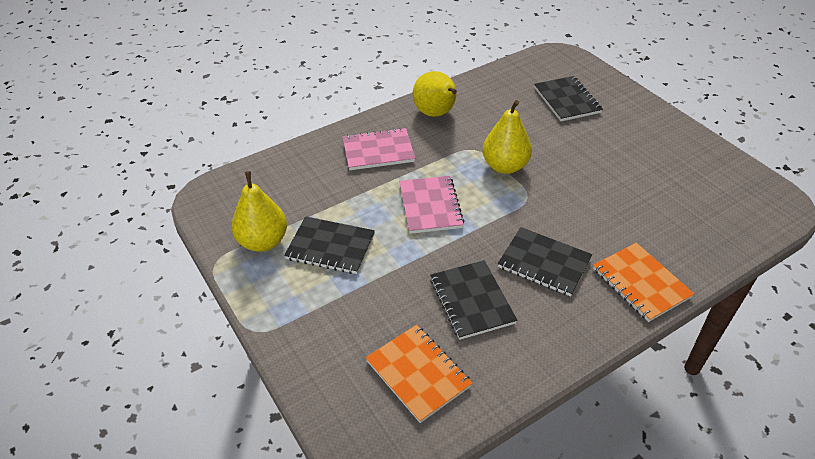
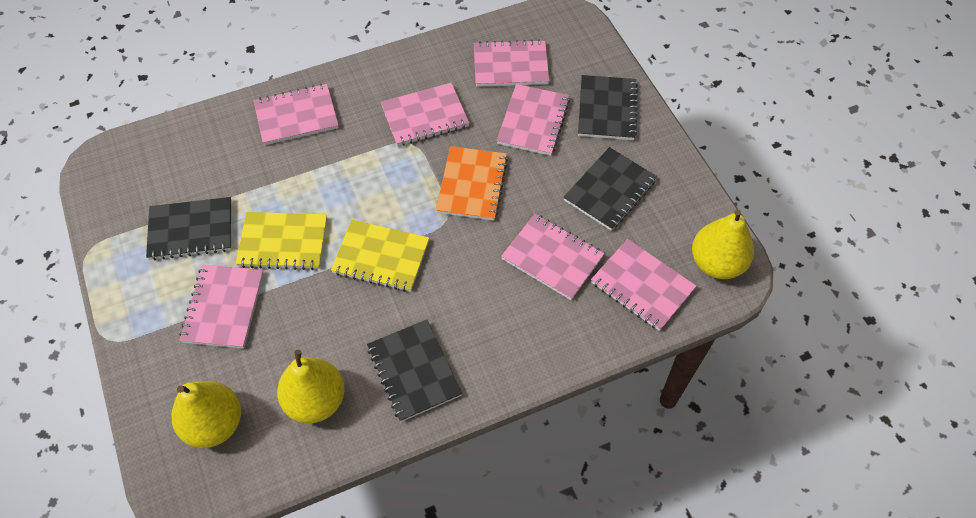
orange notebook: [365,325,472,423] [593,243,694,322] = 2 -> [436,146,508,221] = 1
pink notebook: [342,128,415,170] [399,176,464,234] = 2 -> [179,265,264,349] [254,84,339,145] [381,83,469,146] [474,40,549,87] [497,84,570,156] [501,214,604,300] [591,239,696,331] = 7
yellow notebook: none = 0 -> [236,212,327,270] [331,220,429,292] = 2

